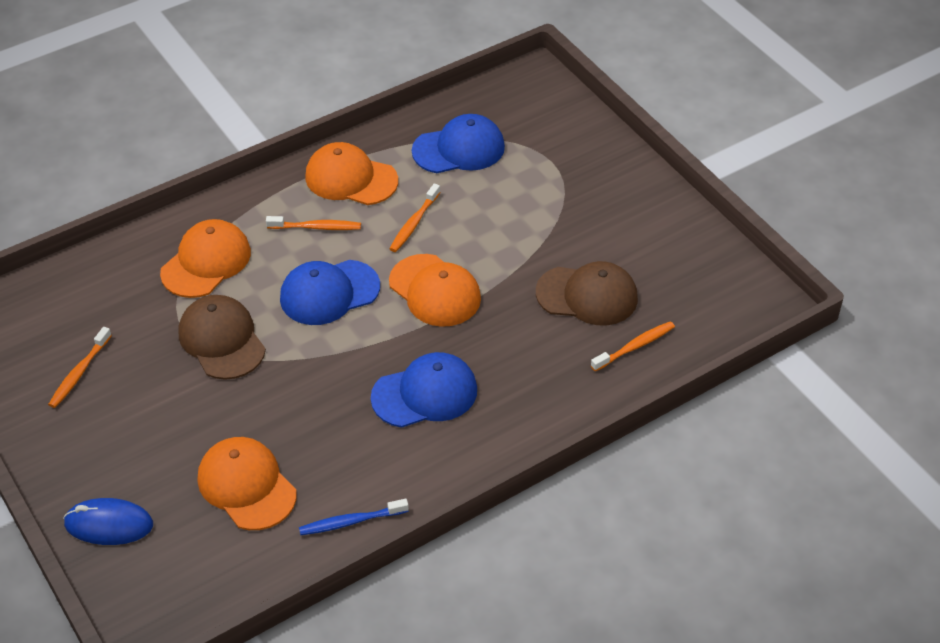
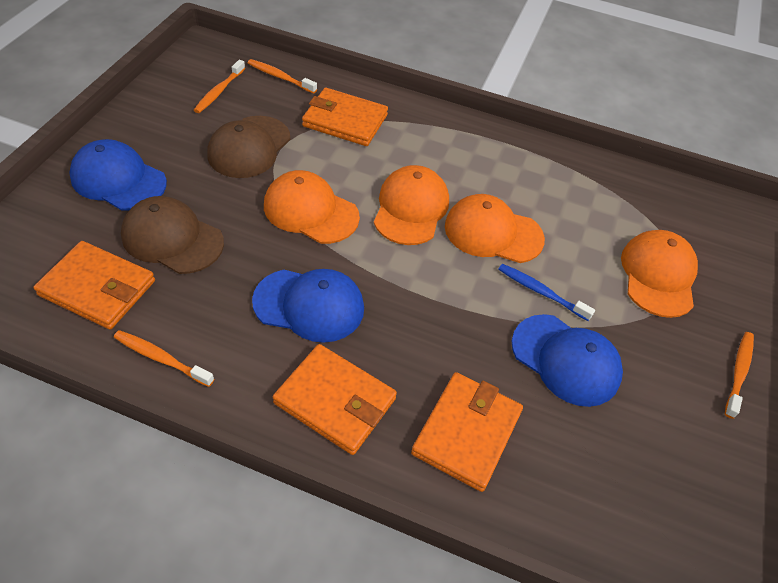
blue mouse: [63,498,153,545] = 1 -> none = 0
orange wallet: none = 0 -> [33,241,155,329] [273,344,397,455] [302,88,388,146] [411,372,523,492] = 4

